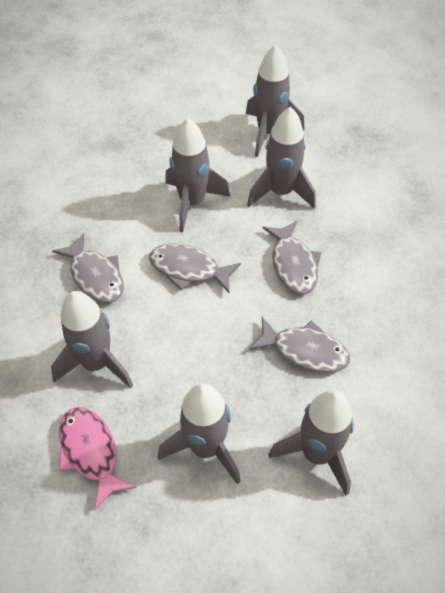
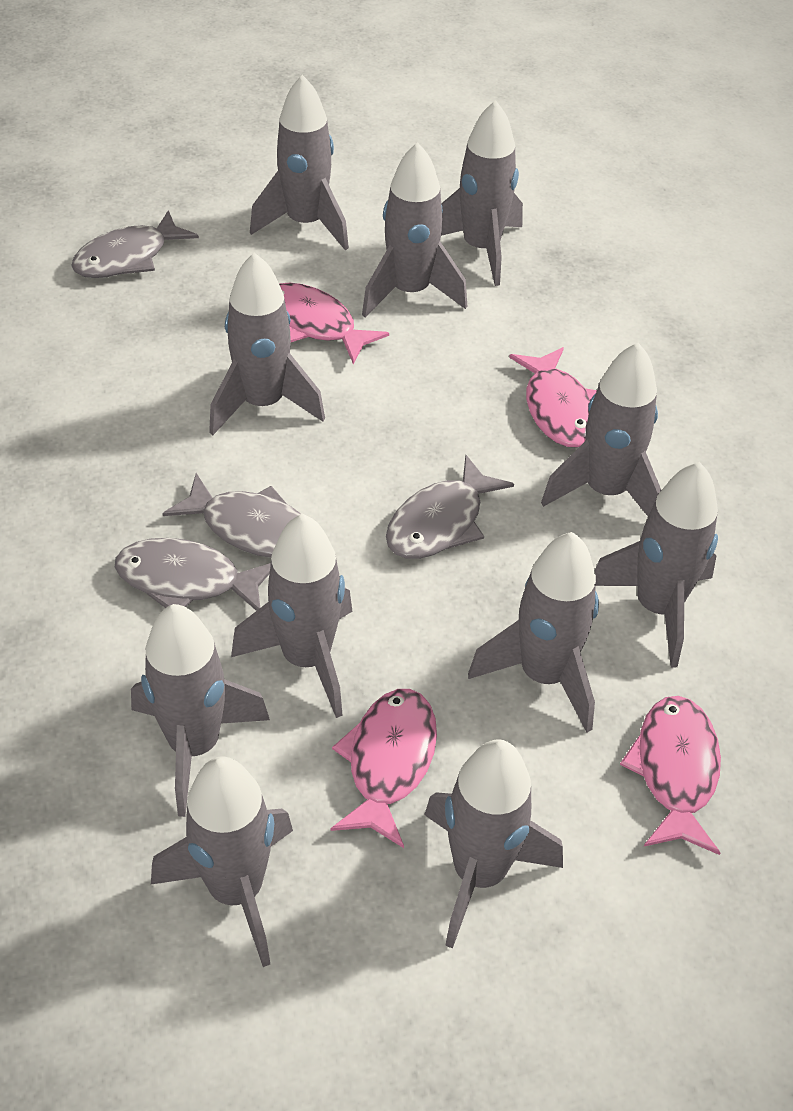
grey rocket: [51,291,133,388] [158,383,241,484] [165,118,230,232] [246,45,305,157] [247,107,316,209] [268,390,354,496] = 6 -> [131,604,270,817] [151,756,293,967] [209,253,325,435] [231,514,352,718] [250,75,349,250] [362,142,467,318] [424,739,563,948] [441,100,523,286] [468,532,599,732] [541,343,661,516] [595,462,718,668] = 11
pink fish: [59,407,137,511] = 1 -> [279,283,389,364] [330,689,437,848] [509,347,597,447] [620,696,721,855] = 4

